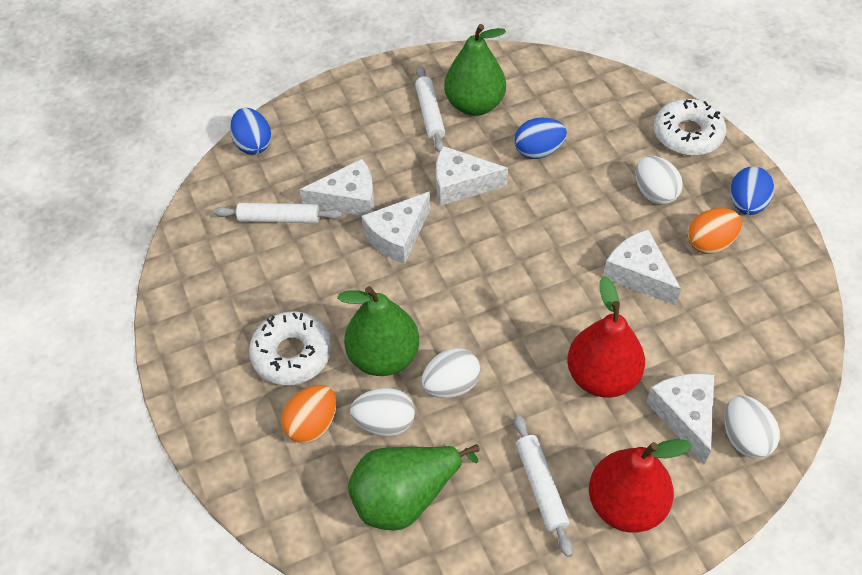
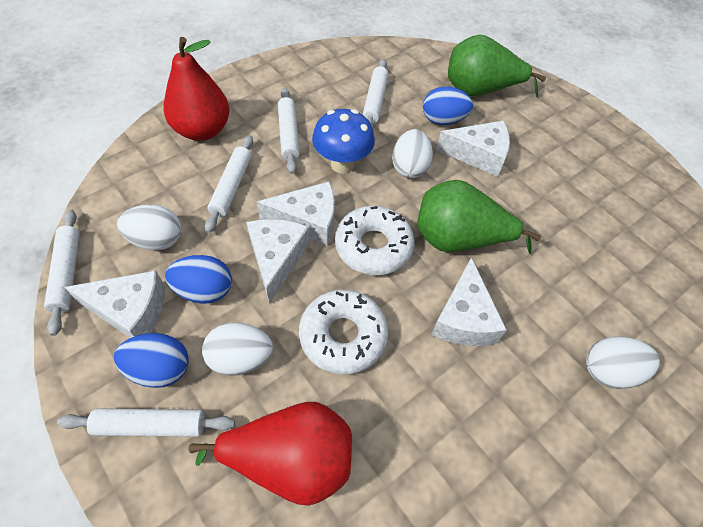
blue mushroom: none = 0 -> [312,109,375,174] = 1
green pear: [337,286,419,376] [348,444,480,531] [444,24,506,116] = 3 -> [417,180,541,254] [448,34,546,97] = 2
orange egg: [281,385,337,443] [687,208,742,254] = 2 -> none = 0
white rolling pin: [214,203,342,223] [415,66,445,152] [514,414,573,557] = 3 -> [44,209,80,336] [57,408,235,437] [205,135,253,233] [278,88,300,174] [363,59,388,129] = 5

